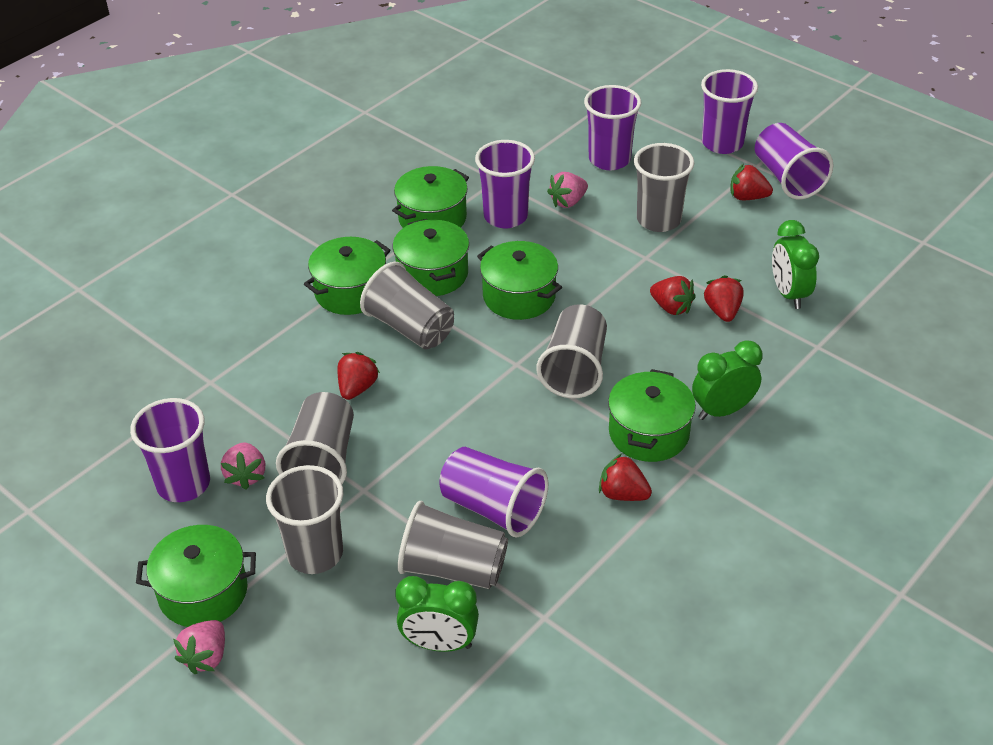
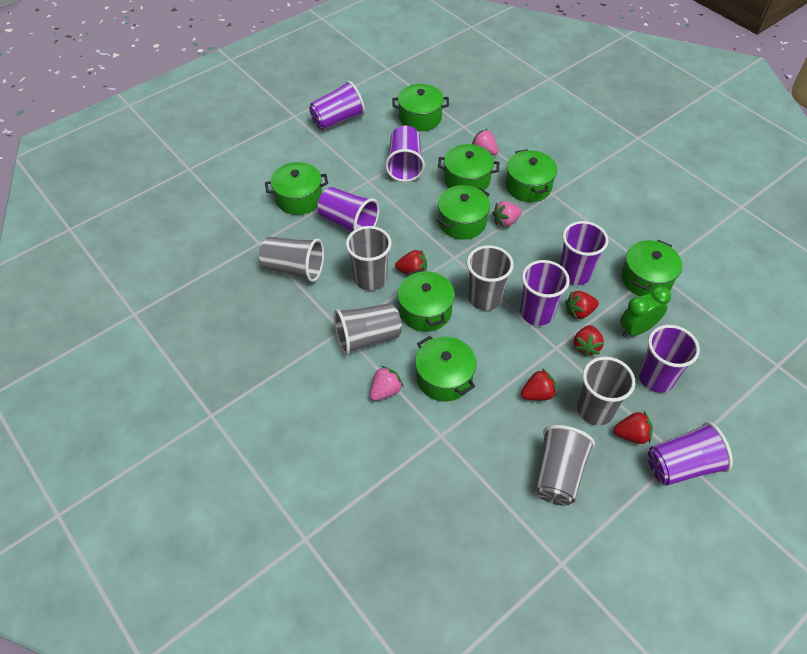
green clock: [395,576,479,652] [692,340,762,420] [772,220,819,309] = 3 -> [620,286,671,338] = 1
green pot: [136,525,256,627] [304,237,391,315] [392,166,469,228] [393,219,469,296] [477,241,562,320] [608,369,696,462] = 6 -> [265,162,328,215] [392,84,449,131] [398,269,455,332] [415,336,476,402] [437,185,490,240] [438,144,499,190] [506,149,557,202] [621,240,682,297] = 8
purple cup: [130,398,210,502] [439,447,549,537] [475,140,535,228] [584,85,641,170] [701,69,758,154] [755,123,834,200] = 6 -> [309,81,365,130] [317,187,380,232] [385,126,425,182] [520,260,570,326] [560,221,608,285] [638,325,700,393] [648,422,733,485] = 7

